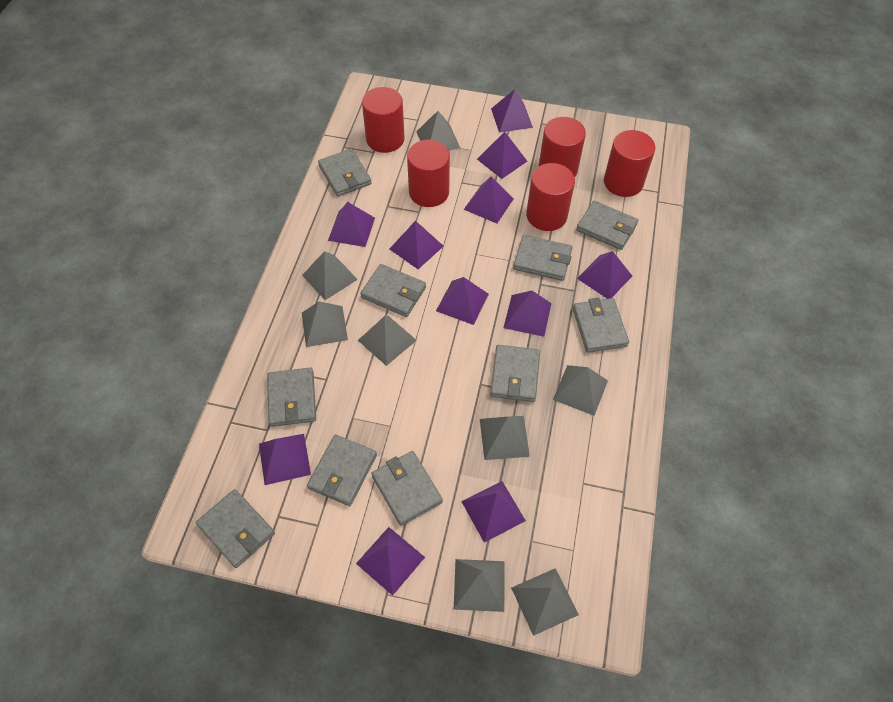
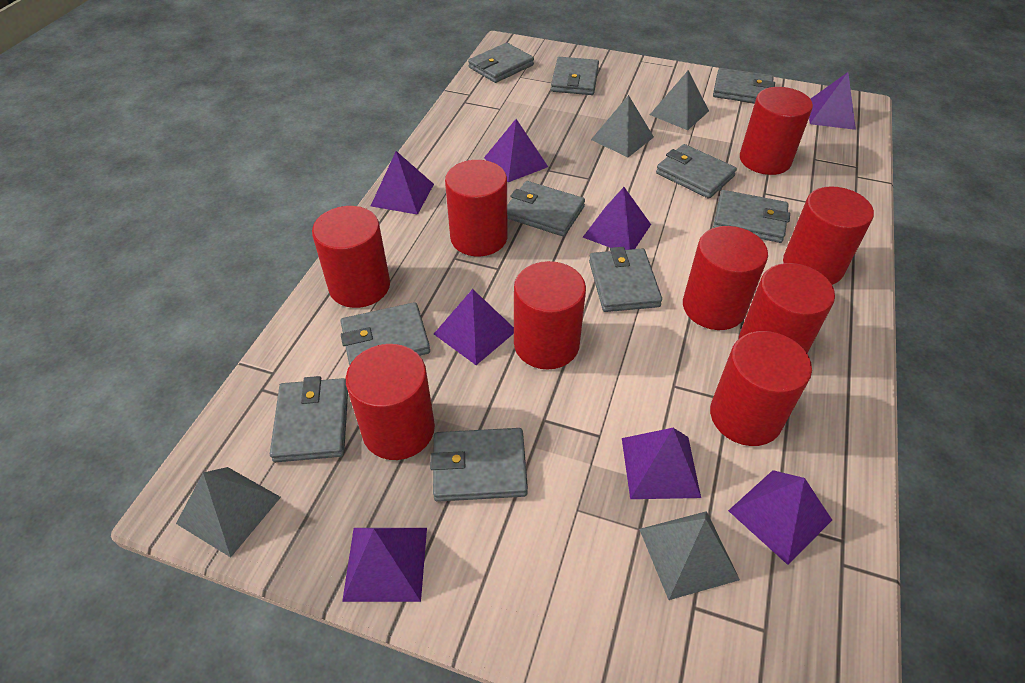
grey pyramid: [302,251,358,300] [302,301,348,347] [358,316,417,366] [416,111,460,150] [454,559,505,612] [480,416,530,460] [511,568,579,636] [553,365,608,416] = 8 -> [176,467,281,557] [591,95,654,157] [639,511,740,600] [650,70,709,130] = 4
purple pyramid: [259,434,311,485] [328,202,375,247] [356,527,425,596] [390,221,444,269] [436,277,489,325] [461,481,526,542] [464,176,514,224] [477,132,527,179] [491,89,533,133] [503,291,552,337] [577,251,632,299] = 11 -> [342,528,427,602] [371,151,434,215] [434,289,514,365] [484,119,548,182] [583,187,651,250] [622,428,701,499] [728,470,832,565] [809,72,856,130] = 8
red cylinder: [362,87,405,153] [407,140,450,207] [526,163,575,231] [538,117,586,177] [604,130,655,197] = 5 -> [312,206,390,308] [346,344,435,460] [445,160,508,256] [514,261,586,370] [683,226,768,330] [710,331,812,446] [739,263,835,353] [740,87,813,175] [783,186,874,285] = 9

